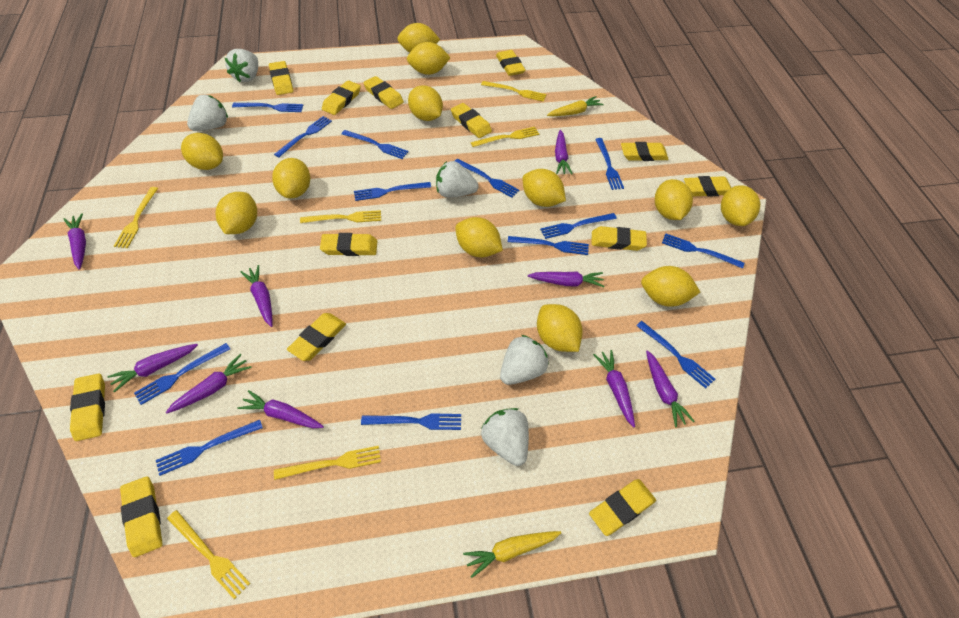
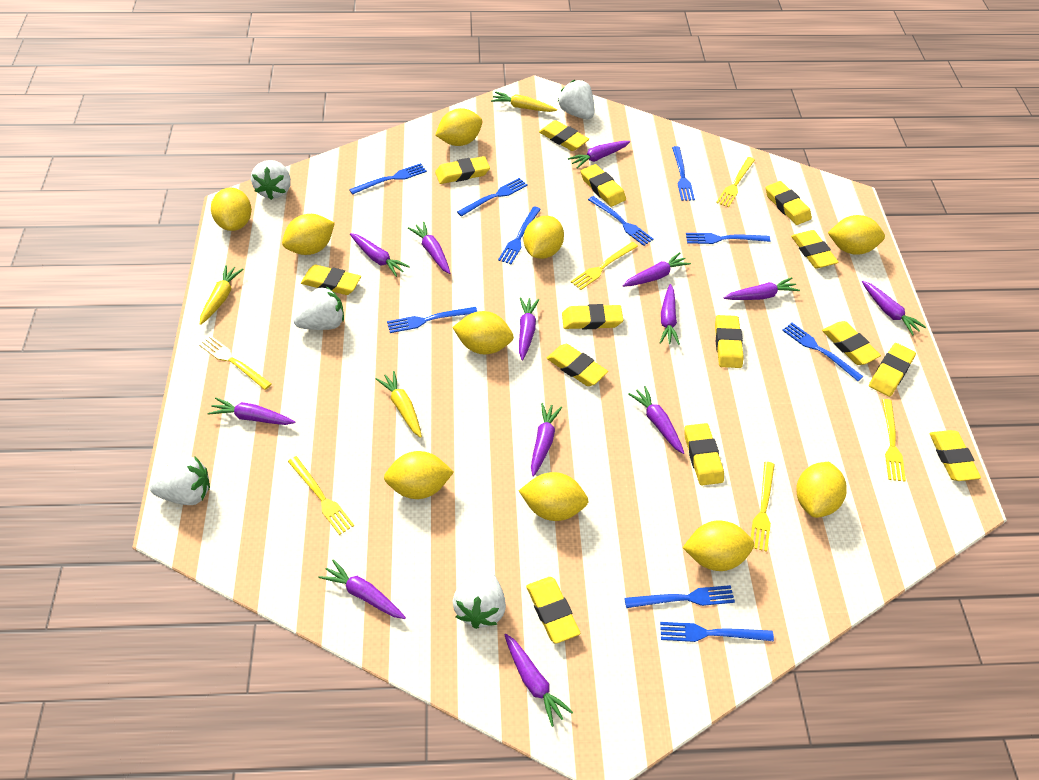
blue fork: [134,343,230,405] [156,420,263,476] [232,103,303,112] [274,116,332,158] [342,130,408,159] [354,182,431,201] [361,413,461,430] [455,159,519,198] [508,236,589,255] [540,213,617,239] [595,138,624,190] [636,321,715,389] [662,234,745,269] = 13 -> [349,163,427,195] [387,307,477,333] [457,178,528,217] [498,206,541,264] [588,196,654,246] [624,585,735,608] [660,622,774,642] [672,146,695,201] [686,233,770,244] [782,323,864,381] = 10
purple carrot: [63,213,86,270] [108,344,198,393] [166,354,252,413] [237,390,324,428] [240,265,272,327] [528,272,604,287] [555,130,572,174] [593,350,635,427] [646,350,695,427] = 9 -> [208,397,295,425] [319,559,406,619] [350,233,410,277] [408,222,450,274] [505,634,573,727] [519,297,539,360] [531,403,562,477] [568,141,630,168] [622,252,691,287] [628,386,684,454] [660,284,680,345] [724,277,800,300] [862,281,926,335] = 13
yellow carrot: [463,531,561,578] [547,96,604,116] = 2 -> [200,265,243,325] [376,371,422,438] [491,91,557,112] = 3
yellow eraser: [70,373,105,441] [120,476,163,557] [269,61,293,95] [287,313,346,361] [320,233,377,256] [322,80,361,115] [363,76,404,109] [451,103,492,138] [496,50,526,76] [589,479,656,536] [591,226,647,251] [621,142,669,161] [684,176,731,197] = 13 -> [301,265,361,295] [435,156,490,184] [526,577,580,644] [539,120,589,151] [547,344,608,386] [562,304,623,329] [581,164,626,207] [684,423,724,485] [715,315,744,368] [766,181,812,225] [791,230,838,268] [822,321,881,365] [869,343,916,397] [929,430,981,481] = 14
yellow lemon: [181,133,223,170] [216,192,257,234] [272,158,310,198] [397,23,440,53] [407,42,451,75] [408,85,443,121] [456,217,503,257] [523,169,566,207] [537,304,583,352] [641,266,700,307] [655,179,693,220] [721,185,760,226] = 12 -> [211,188,252,231] [282,214,335,255] [384,451,454,499] [435,108,482,146] [452,311,514,354] [519,472,588,521] [523,216,564,259] [682,520,754,571] [796,462,847,518] [828,215,885,255] = 10

